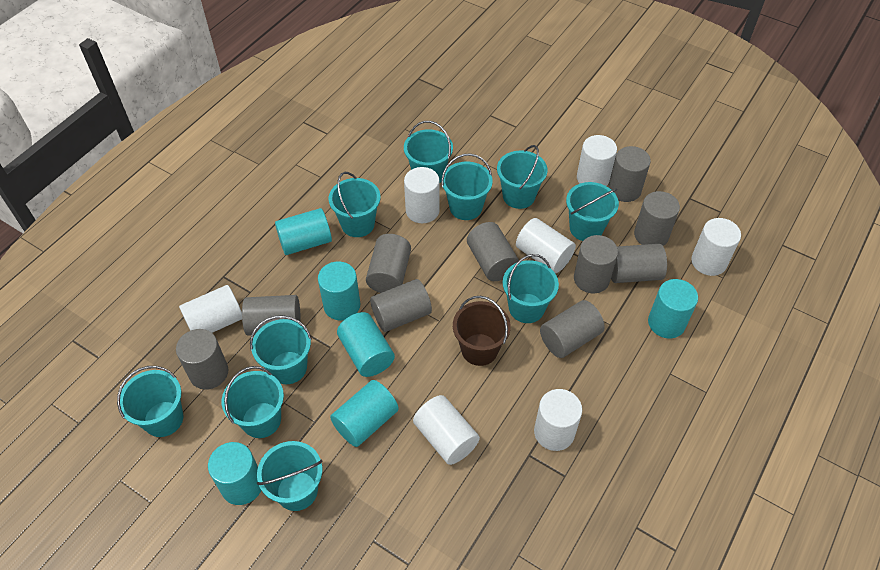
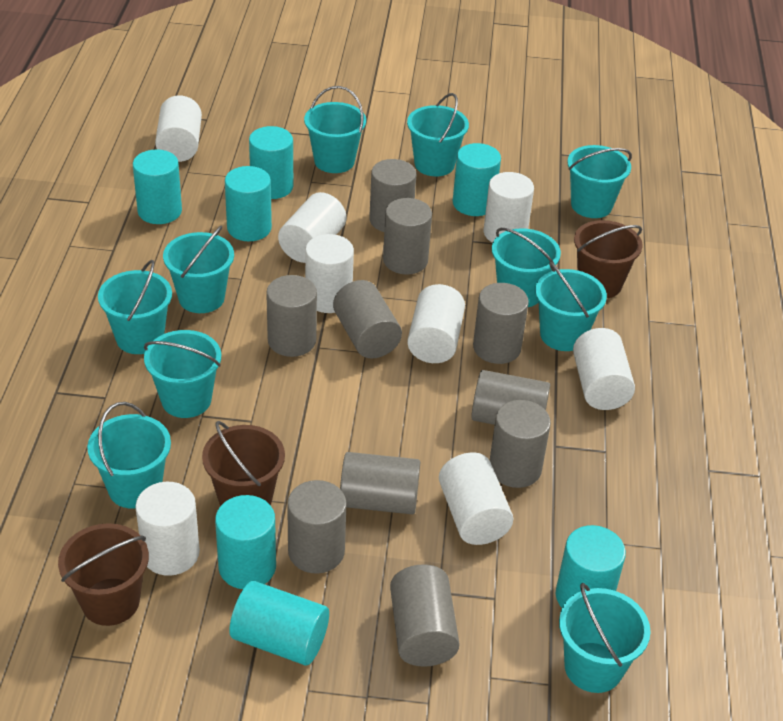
brown bucket: [453,296,511,366] = 1 -> [58,523,149,626] [202,421,285,506] [574,220,643,298] = 3
turquoise cylinder: [208,442,261,505] [275,208,332,255] [318,262,360,320] [330,380,399,447] [337,312,395,377] [648,279,698,338] = 6 -> [133,149,182,224] [215,495,276,589] [225,166,272,241] [229,581,329,665] [249,126,293,199] [453,143,501,216] [556,525,626,608] = 7
white cylinder: [179,285,242,333] [404,167,440,223] [413,395,480,465] [516,218,576,273] [534,389,582,451] [577,135,617,186] [691,218,741,276] = 7 -> [135,482,200,576] [155,96,202,162] [278,192,346,263] [305,234,354,313] [407,284,465,363] [439,453,513,545] [484,172,534,243] [573,328,635,410] = 8

